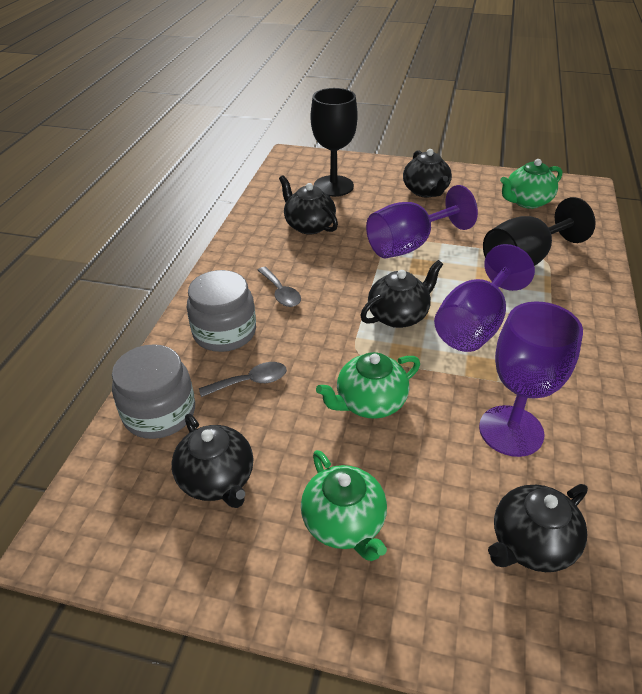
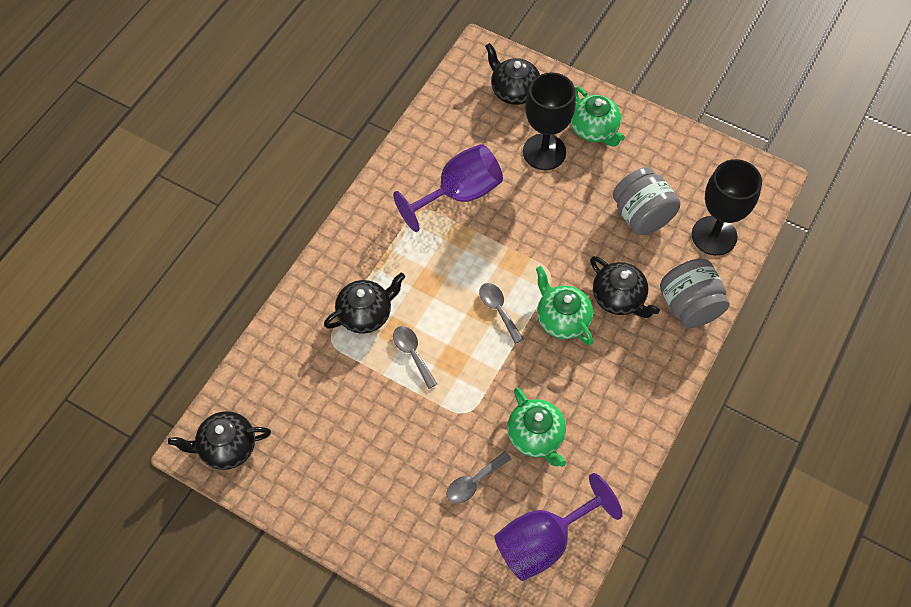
black teapot: [172,414,253,508] [279,175,338,234] [360,260,443,328] [403,149,452,198] [488,484,588,572] = 5 -> [168,411,271,470] [324,272,405,333] [485,43,540,105] [590,256,660,318] = 4
grey spoon: [199,362,287,397] [257,267,301,307] = 2 -> [393,326,437,389] [446,451,512,504] [479,283,524,344] = 3
purple goblet: [366,185,478,259] [434,244,535,352] [479,301,583,457] = 3 -> [393,144,503,232] [494,473,623,581] = 2

